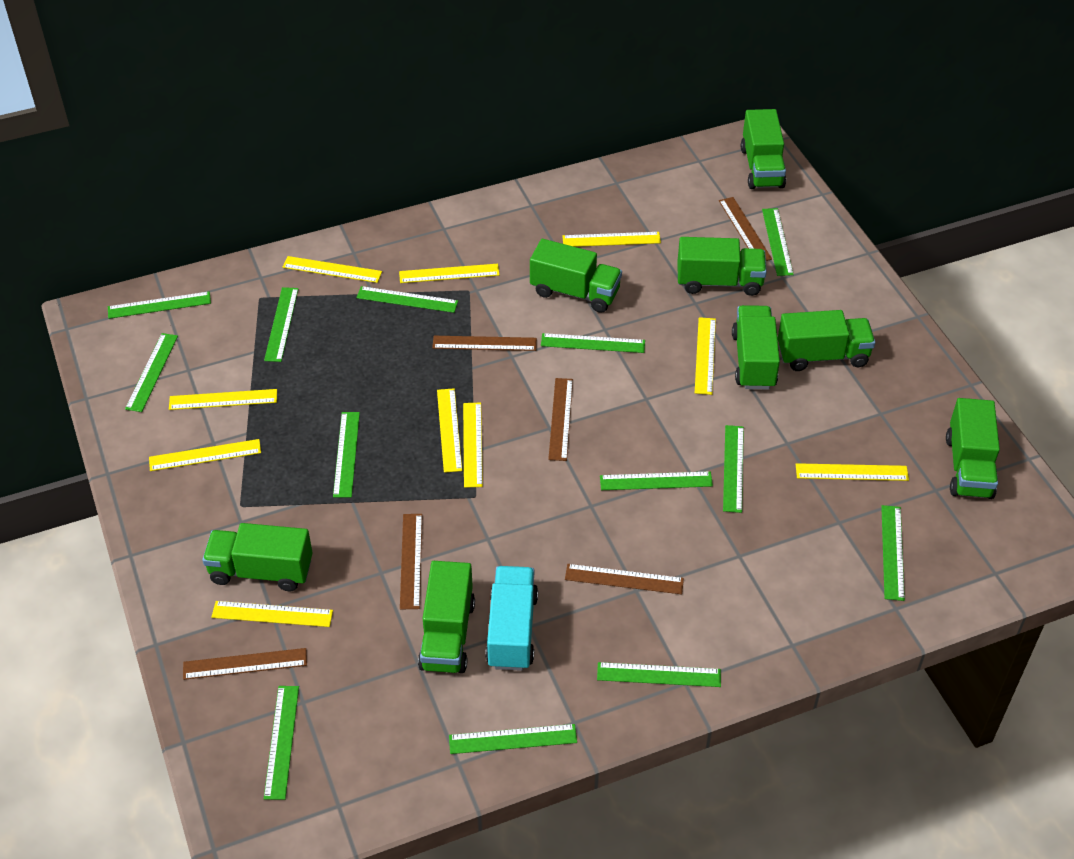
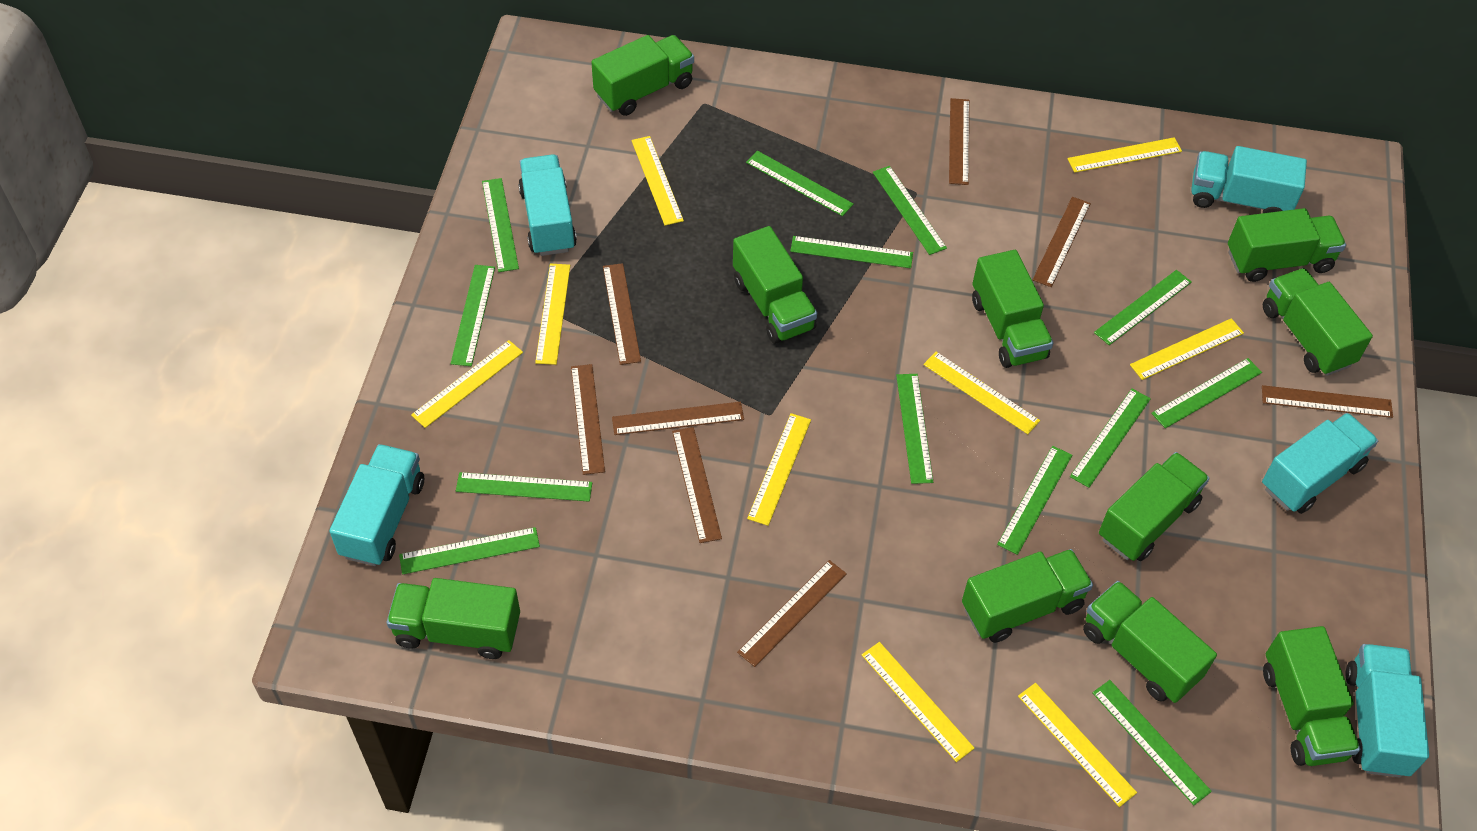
brown ruler: [183,648,307,680] [400,514,422,610] [432,336,537,351] [548,378,573,461] [565,564,684,594] [719,197,772,261] = 6 -> [571,364,605,475] [603,263,641,365] [612,402,744,435] [672,427,722,543] [737,560,847,667] [949,98,969,185] [1032,197,1091,287] [1262,385,1393,418] = 8
green truck: [202,523,313,591] [418,561,475,673] [530,239,622,313] [677,237,767,296] [732,305,780,389] [741,109,786,189] [778,310,875,371] [946,398,1000,499] = 8 -> [386,578,520,659] [591,35,694,116] [733,226,817,344] [962,549,1093,643] [972,250,1053,368] [1083,581,1217,703] [1099,452,1210,561] [1228,208,1346,282] [1263,268,1373,376] [1263,626,1360,766] = 10
turquoise truck: [485,566,538,671] = 1 -> [329,444,424,566] [518,154,577,256] [1191,146,1307,213] [1262,413,1378,514] [1345,644,1429,778] = 5
yellow ruler: [149,439,261,471] [169,389,277,410] [211,601,333,627] [283,256,382,283] [399,264,500,283] [437,388,462,473] [463,403,483,488] [562,232,661,247] [695,317,716,395] [796,463,909,481] = 10 -> [411,340,523,428] [535,264,570,365] [631,136,684,226] [747,413,811,526] [862,642,974,762] [923,352,1040,434] [1018,683,1137,807] [1067,137,1182,173] [1130,318,1244,380] = 9

